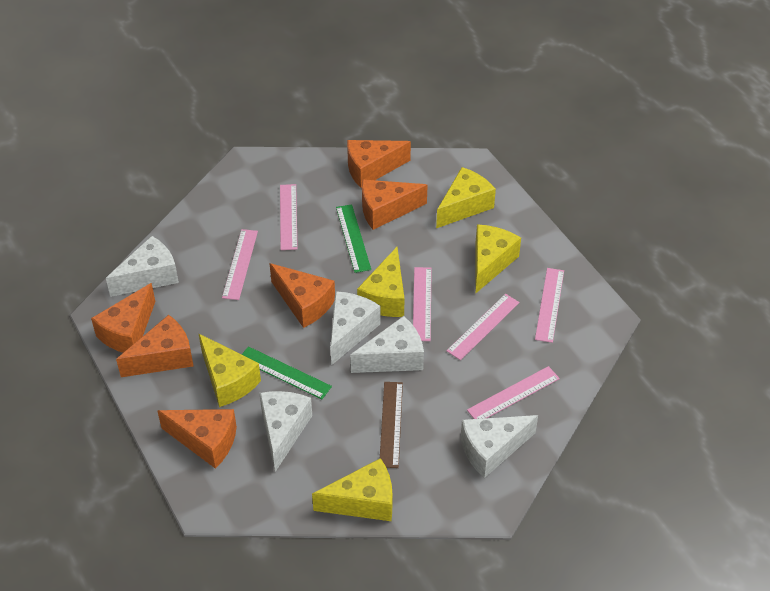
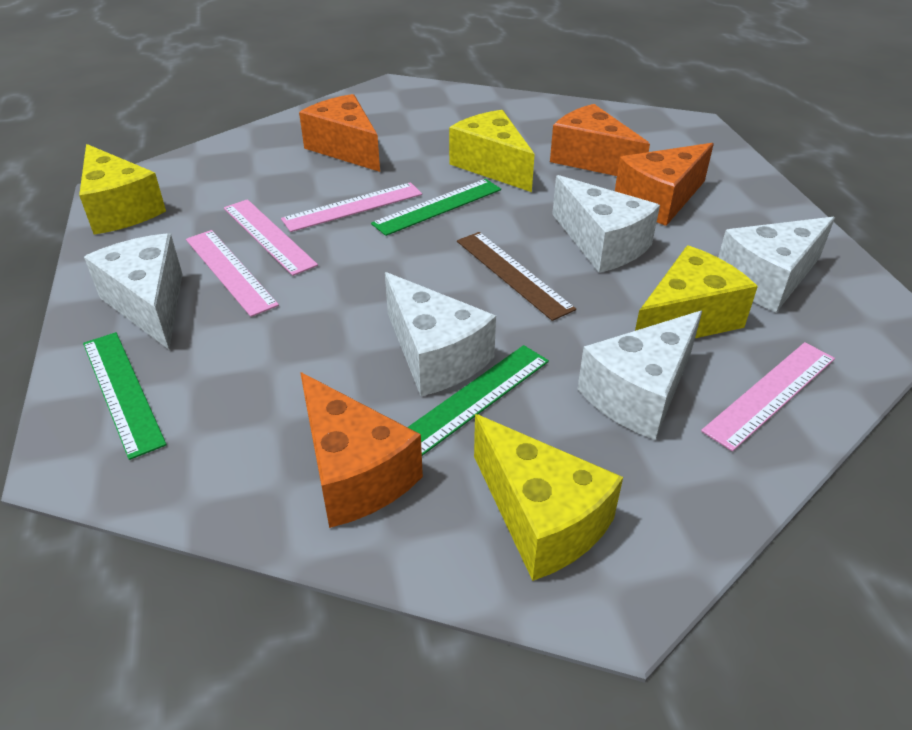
green ruler: [242,346,332,399] [336,204,371,273] = 2 -> [83,332,167,460] [371,179,501,236] [408,345,549,456] = 3
orange cheese: [91,283,155,353] [116,315,193,377] [157,409,237,469] [269,263,335,328] [347,140,411,188] [362,180,428,230] = 6 -> [299,94,380,172] [300,372,423,528] [550,104,650,176] [615,143,714,226] = 4
pink ruler: [222,229,258,300] [280,184,298,250] [413,267,432,341] [447,294,519,360] [467,366,560,419] [535,268,564,343] = 6 -> [186,230,279,317] [224,199,318,276] [281,182,422,232] [701,342,835,452] = 4
yellow cheese: [198,333,261,407] [312,458,392,521] [357,247,404,317] [436,167,496,228] [475,224,521,294] = 5 -> [79,144,166,235] [449,110,535,192] [474,414,623,581] [635,246,758,338] = 4

